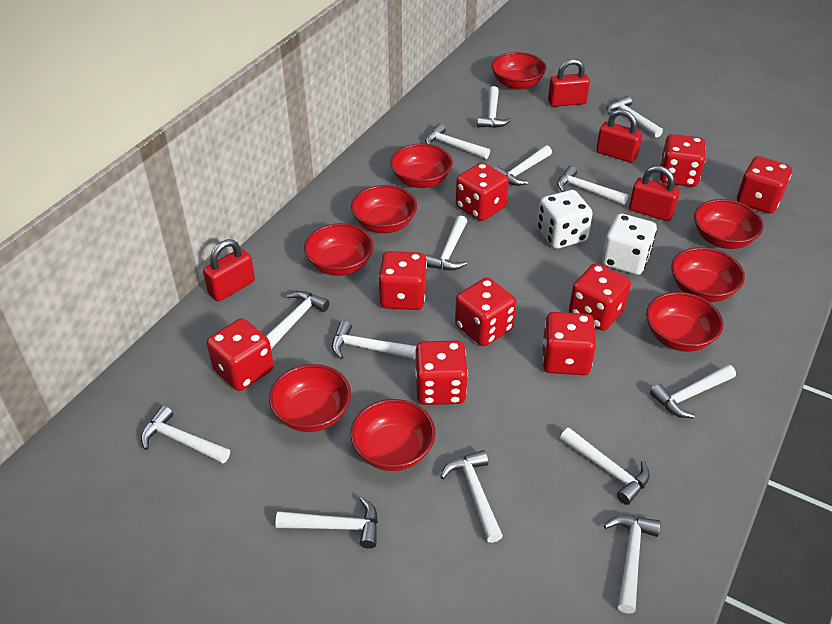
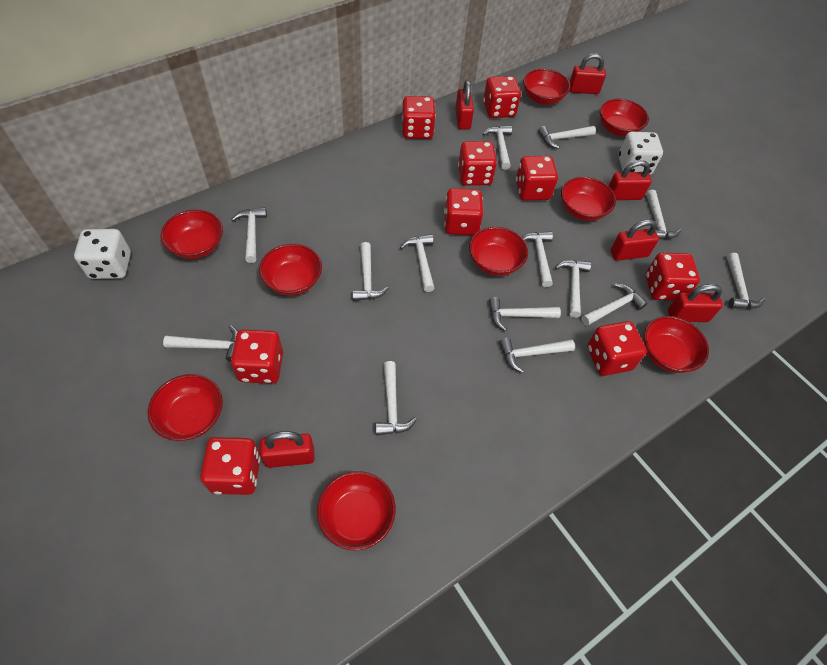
red padlock: [203,239,255,302] [548,59,590,107] [596,109,642,163] [629,166,680,221] = 4 -> [260,431,314,468] [455,80,474,130] [570,53,606,94] [609,160,652,200] [610,219,659,261] [668,284,723,322] = 6

